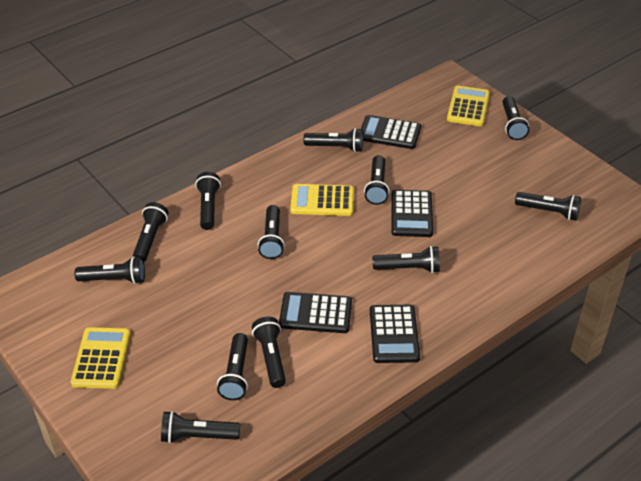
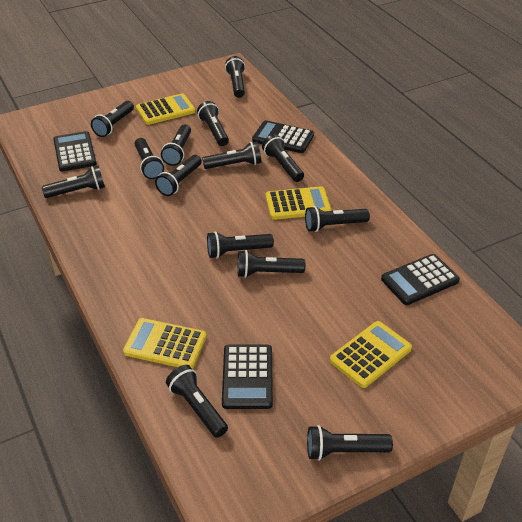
black flashlight: [74,256,145,284] [133,202,168,262] [161,411,240,443] [195,172,221,230] [217,333,248,400] [252,317,286,388] [258,205,285,259] [303,128,363,152] [364,155,390,205] [373,246,440,273] [503,96,529,140] [515,192,581,221] = 12 -> [42,166,105,198] [91,101,134,137] [135,138,164,179] [155,155,202,196] [161,125,191,166] [166,365,228,438] [197,101,229,146] [202,142,261,169] [207,232,274,258] [225,56,245,98] [237,250,306,278] [262,134,304,182] [305,206,370,232] [307,425,393,461] = 14
yellow calculator: [71,327,130,389] [290,184,354,216] [447,86,490,126] = 3 -> [123,318,207,369] [136,93,196,125] [266,186,331,220] [330,321,412,388] = 4

